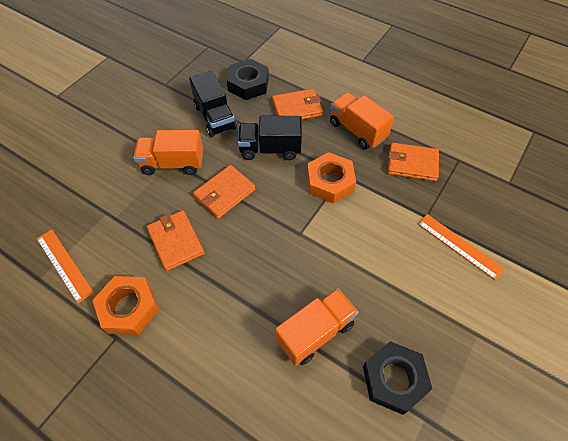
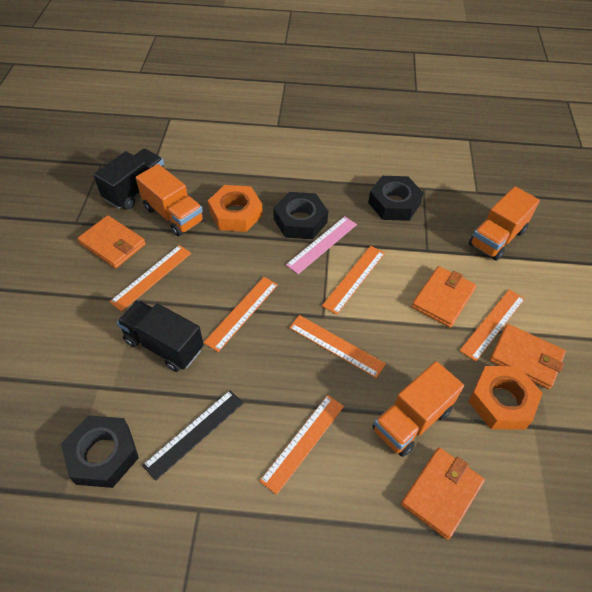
black nut: [227,59,269,100] [363,341,432,415] = 2 -> [61,415,139,488] [273,192,328,239] [368,176,423,221] = 3
black ruler: none = 0 -> [142,390,243,481] = 1
orange ruler: [37,230,94,303] [418,214,504,280] = 2 -> [109,245,191,312] [204,277,278,352] [260,395,344,495] [289,315,386,378] [322,246,385,315] [459,289,525,362] = 6
pink ruler: none = 0 -> [286,216,357,274] = 1

